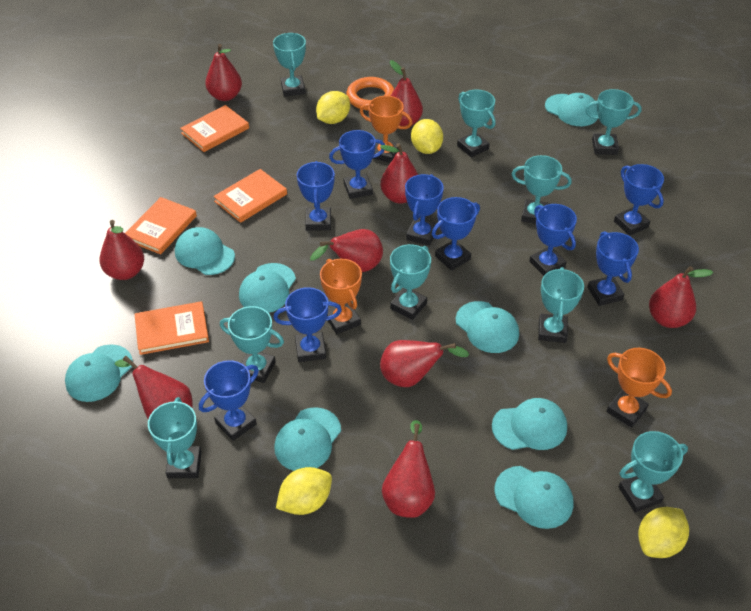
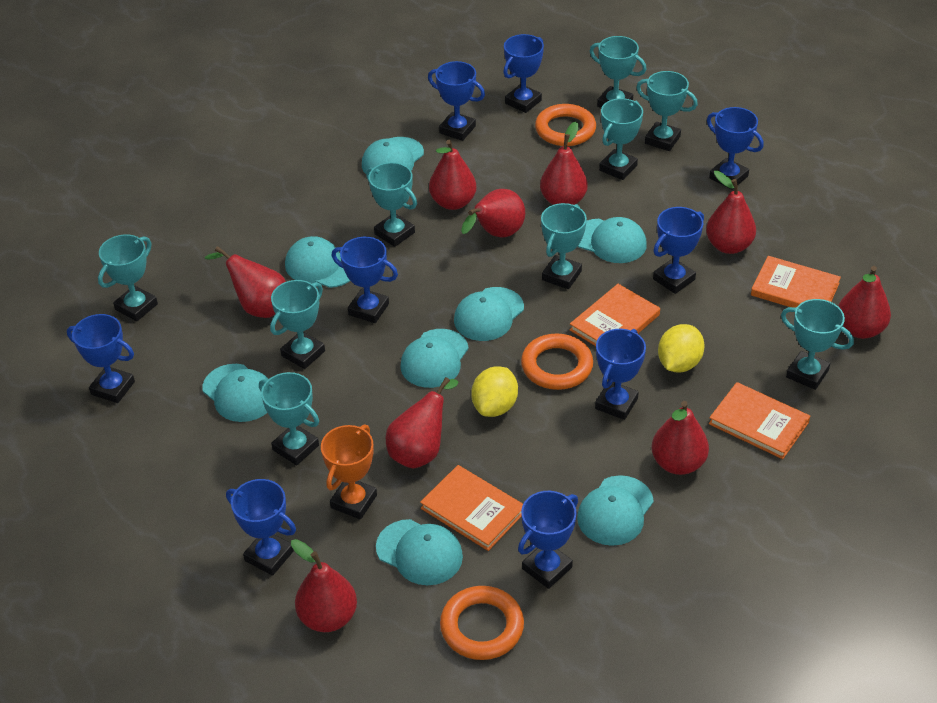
orange ring: [346,77,394,111] = 1 -> [440,586,524,660] [521,334,593,390] [535,104,596,146] = 3
orange trophy: [320,259,362,334] [360,96,412,163] [606,348,672,428] = 3 -> [321,425,377,519] = 1
yellow lemon: [276,467,332,515] [316,91,350,124] [411,119,443,154] [638,507,689,558] = 4 -> [471,366,518,417] [658,324,705,372] = 2

